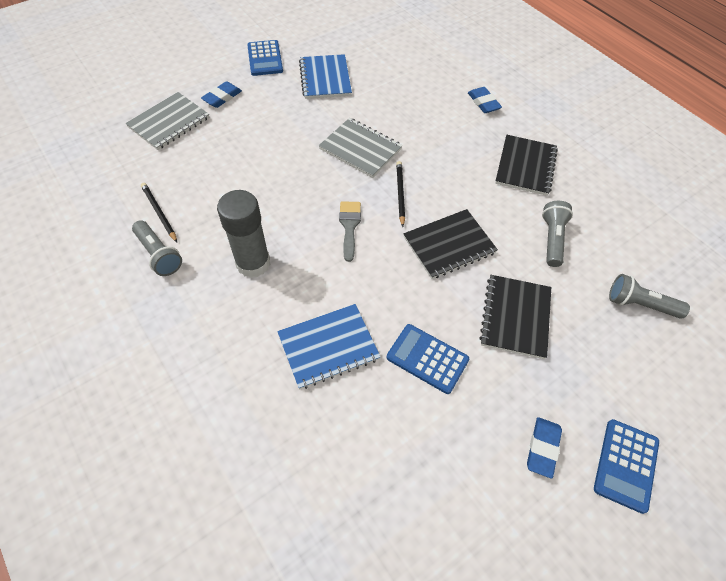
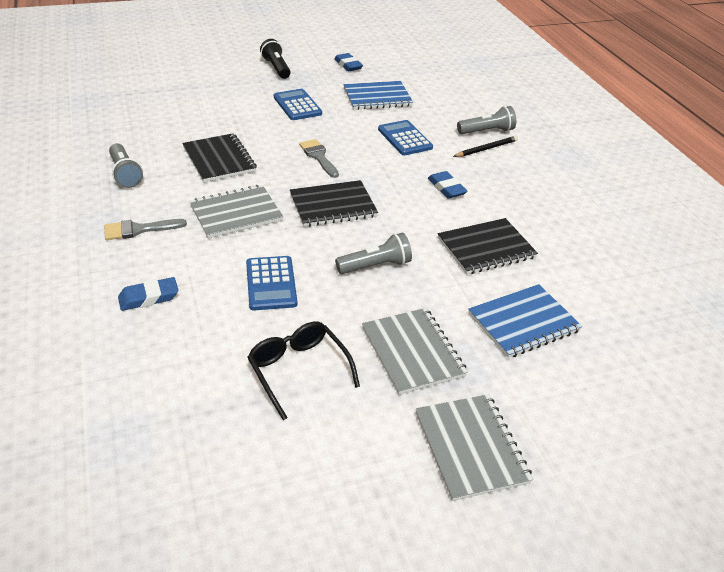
black flashlight: none = 0 -> [260,39,291,79] = 1
black glasses: none = 0 -> [248,322,360,420] = 1
black pencil: [141,183,177,242] [396,161,405,227] = 2 -> [453,136,518,157] = 1
grey brush: [339,201,361,262] = 1 -> [104,219,187,240] [299,139,339,178] = 2
grey glue stick: [217,190,270,278] = 1 -> none = 0
grey notebook: [125,92,210,150] [319,118,403,178] = 2 -> [190,185,283,238] [362,308,468,395] [416,394,533,501] = 3

